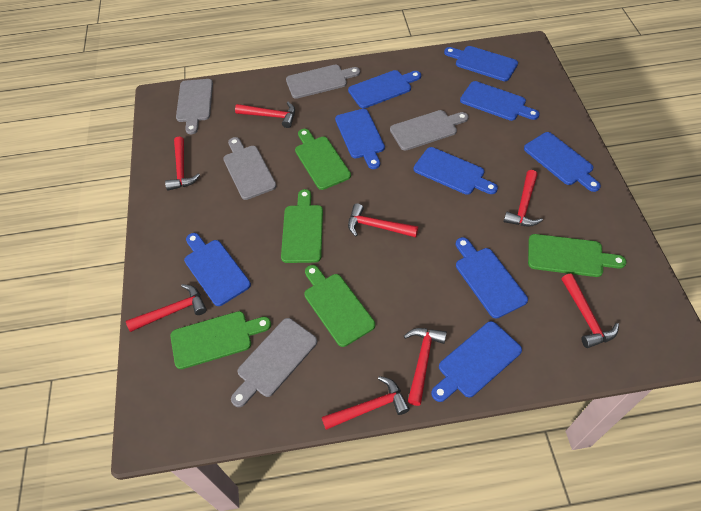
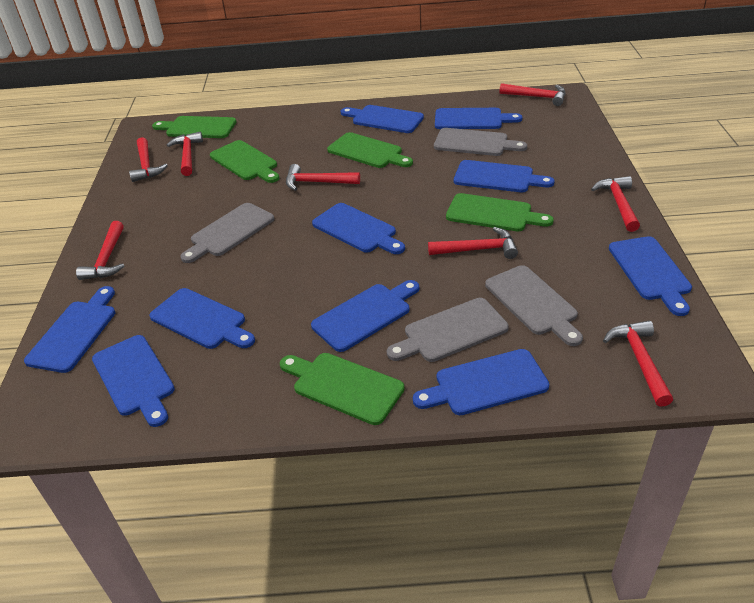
blue cutting board: [184,233,251,306] [335,109,385,169] [348,70,421,108] [414,147,498,195] [431,321,522,402] [444,46,518,81] [456,237,528,319] [460,81,540,121] [524,132,601,192] = 9 -> [24,286,115,373] [92,335,175,427] [149,288,255,349] [311,280,419,352] [312,203,405,254] [341,105,424,133] [413,349,549,415] [435,108,522,129] [454,160,554,192] [609,236,692,316] = 10
grey cutting board: [176,79,213,134] [223,137,276,200] [231,318,317,407] [286,65,360,99] [390,110,469,151] = 5 -> [180,203,274,263] [387,298,509,362] [434,128,527,156] [485,265,583,346] = 4

